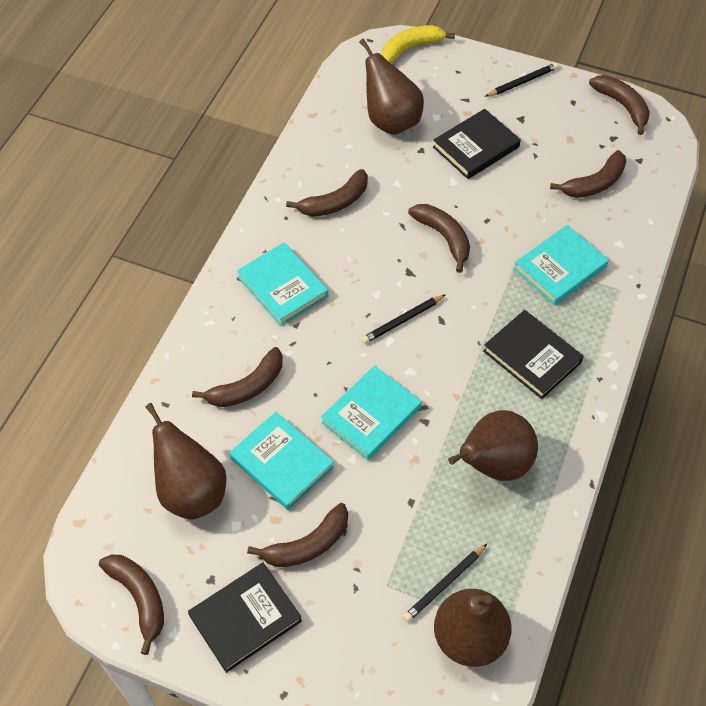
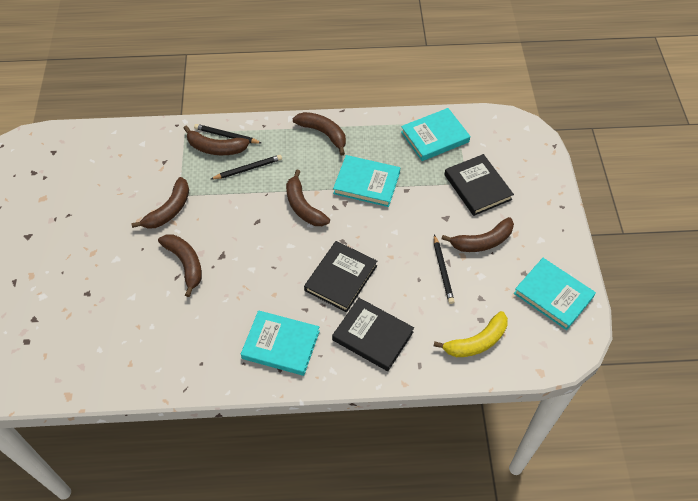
brown banana: [99,555,164,655] [192,347,283,407] [247,503,348,567] [286,169,368,217] [408,204,470,273] [550,150,626,198] [589,75,650,135] = 7 -> [131,177,189,229] [158,234,202,297] [183,126,250,155] [286,170,330,226] [293,112,346,156] [442,217,514,252] = 6
brown pear: [145,403,227,520] [359,39,424,135] [434,589,512,667] [448,410,538,481] = 4 -> none = 0

